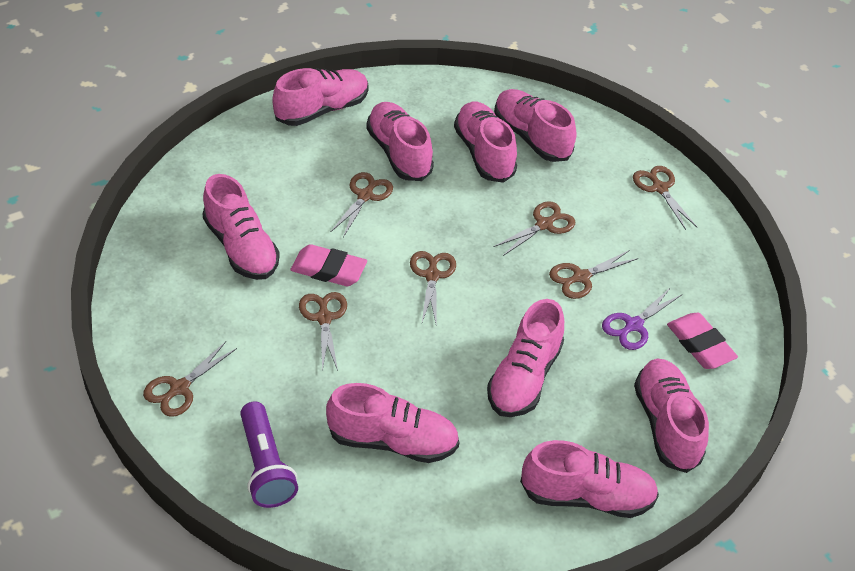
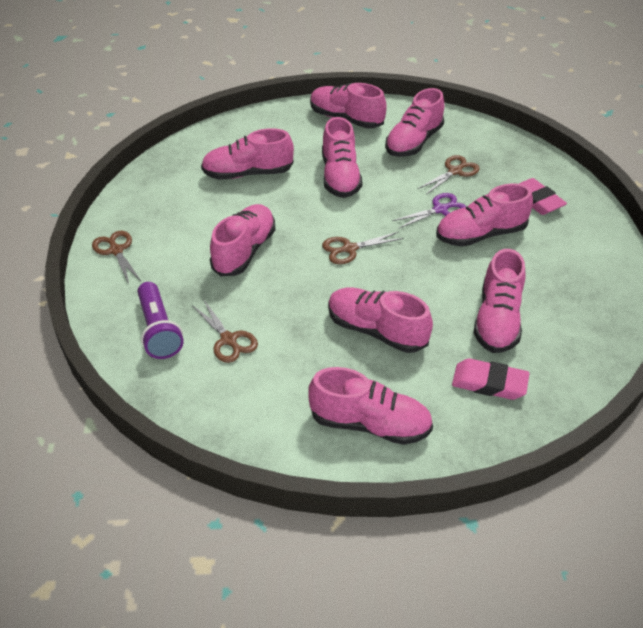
brown scissors: [143,341,237,417] [299,292,347,372] [331,172,393,237] [410,251,456,323] [494,201,575,256] [549,250,639,299] [633,166,697,230] = 7 -> [92,231,141,284] [192,299,258,363] [322,232,404,264] [418,155,480,195] = 4

